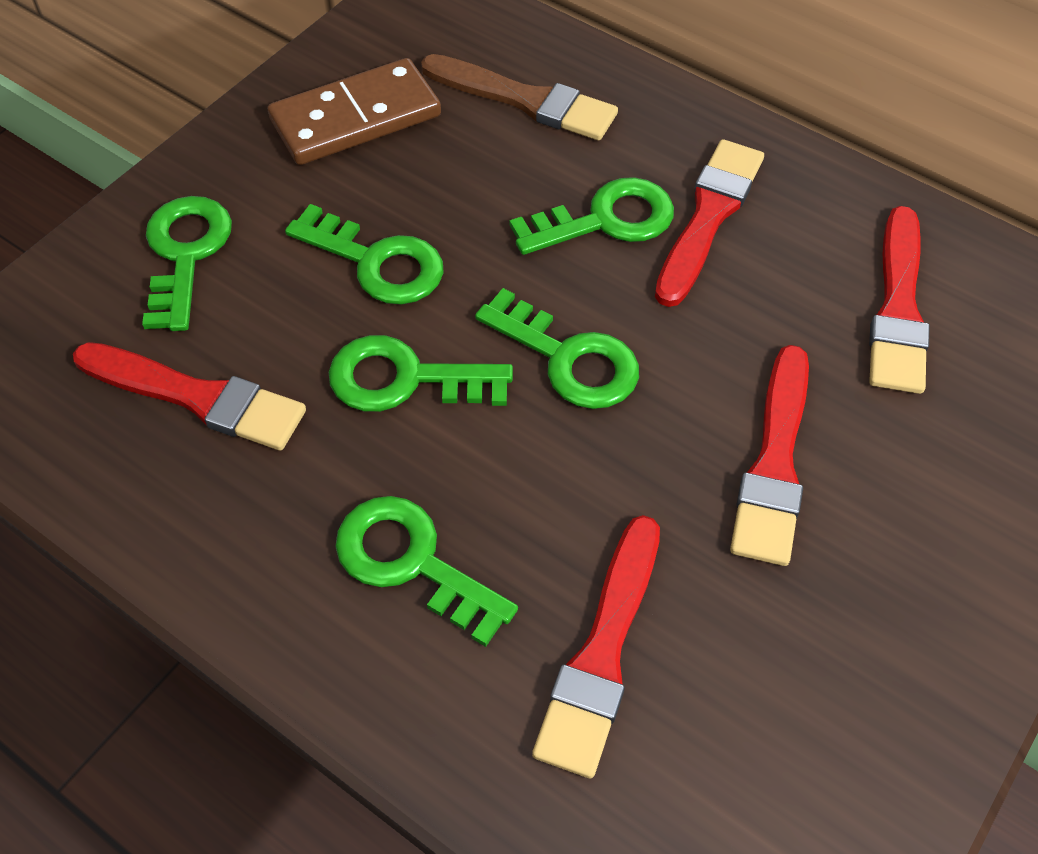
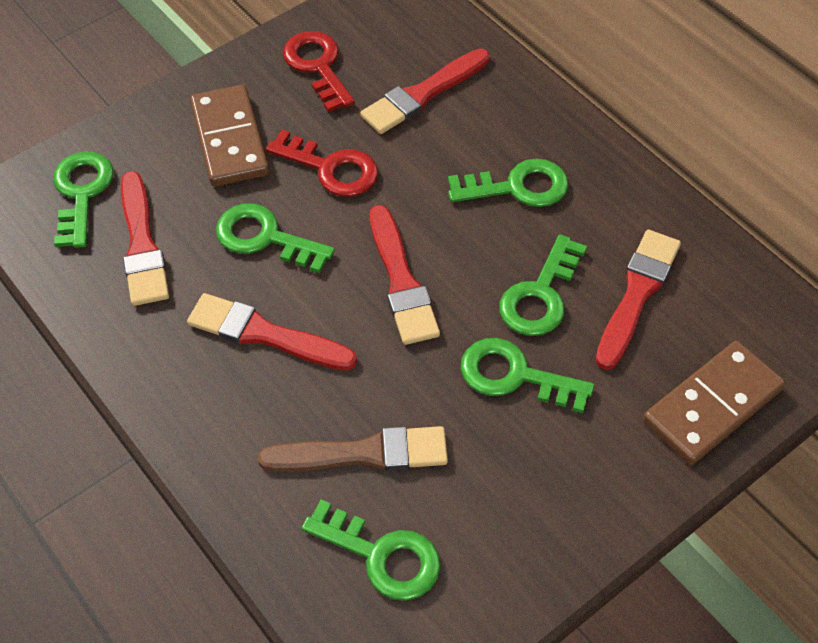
brown domino: [268,58,441,165] = 1 -> [190,85,269,186] [643,341,785,465] = 2
red key: none = 0 -> [266,130,378,197] [283,31,355,112] = 2

